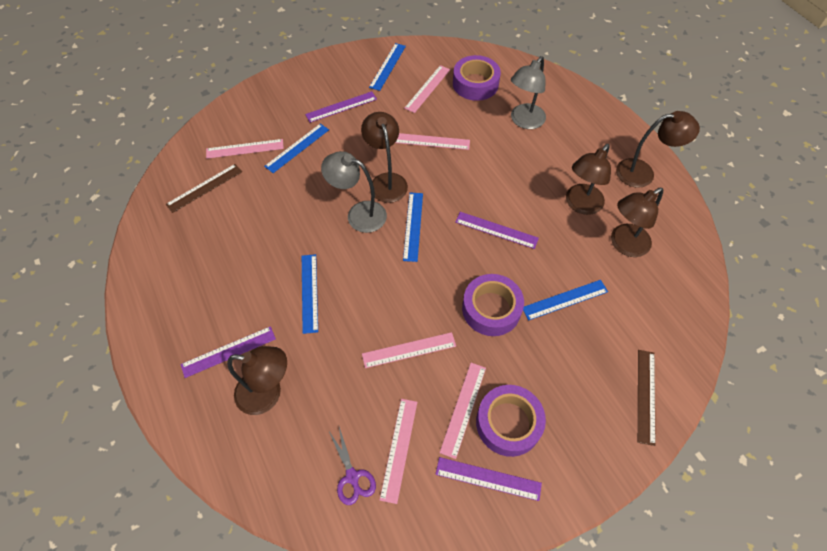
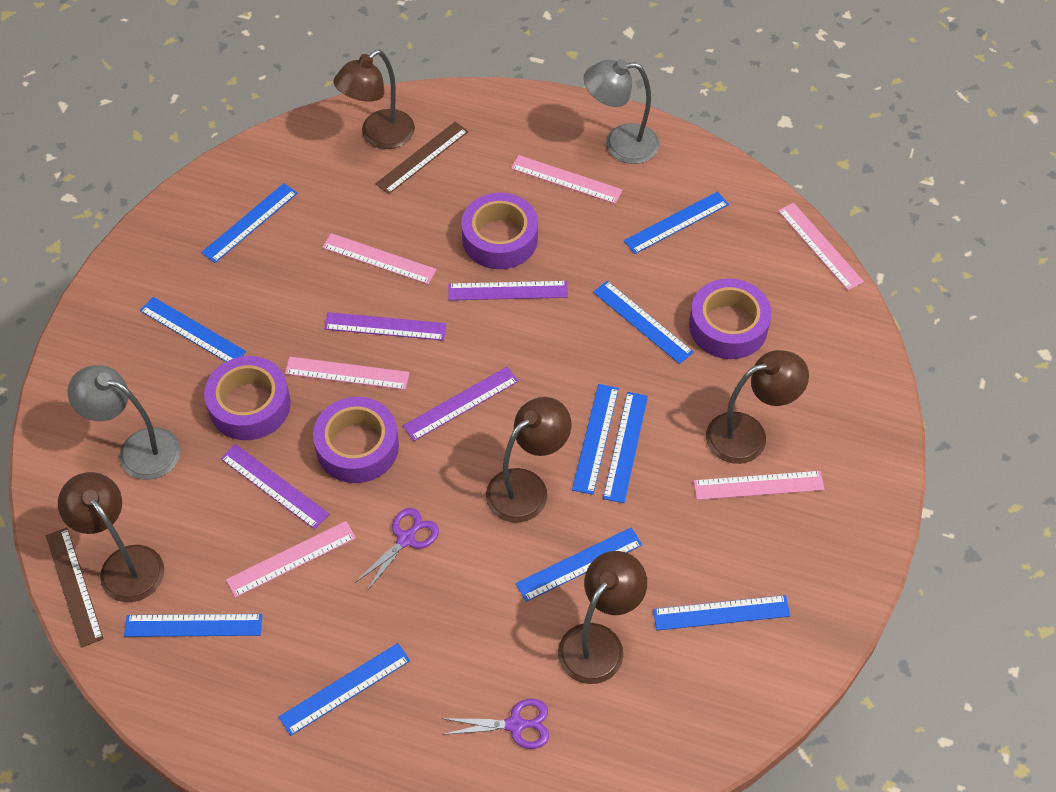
blue ruler: [264,123,329,173] [302,254,318,334] [369,43,406,91] [403,193,423,262] [523,280,608,320] = 5 -> [124,614,262,637] [140,297,246,362] [201,183,298,263] [279,643,410,736] [516,527,642,602] [572,384,619,495] [593,281,694,364] [603,392,648,503] [624,192,729,254] [653,595,791,631] = 10
purple scissors: [329,427,376,505] = 1 -> [355,508,439,592] [442,699,549,749] = 2
purple tape: [453,55,501,101] [462,274,524,336] [476,385,546,457] = 3 -> [204,356,291,440] [313,397,399,483] [461,193,538,269] [689,278,771,359] = 4

